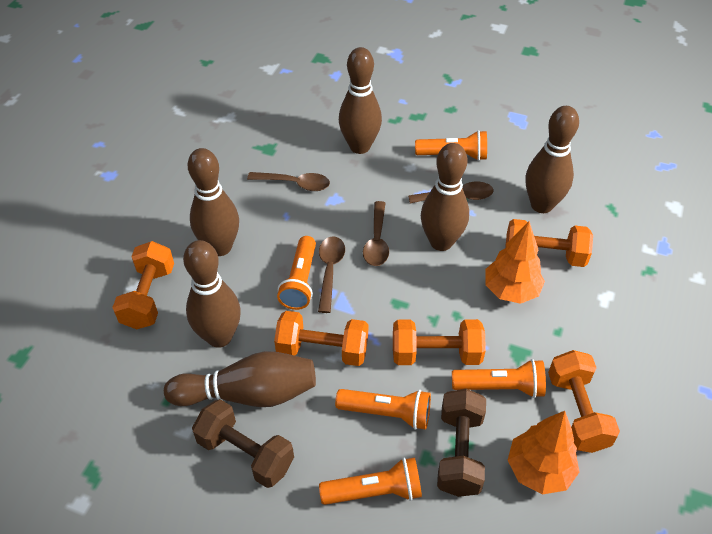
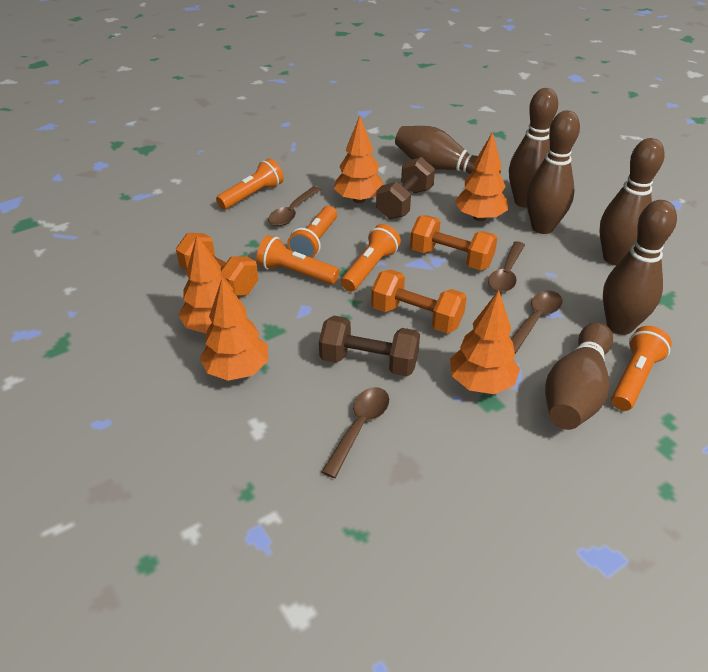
orange dumbbell: [112,241,174,329] [274,311,368,366] [393,319,486,365] [505,219,593,267] [548,350,620,453] = 5 -> [176,233,258,296] [371,270,467,333] [410,215,498,270] = 3
orange tree: [485,221,545,304] [508,411,579,495] = 2 -> [178,235,242,334] [200,278,268,381] [334,116,384,203] [450,290,520,394] [455,132,508,221] = 5

